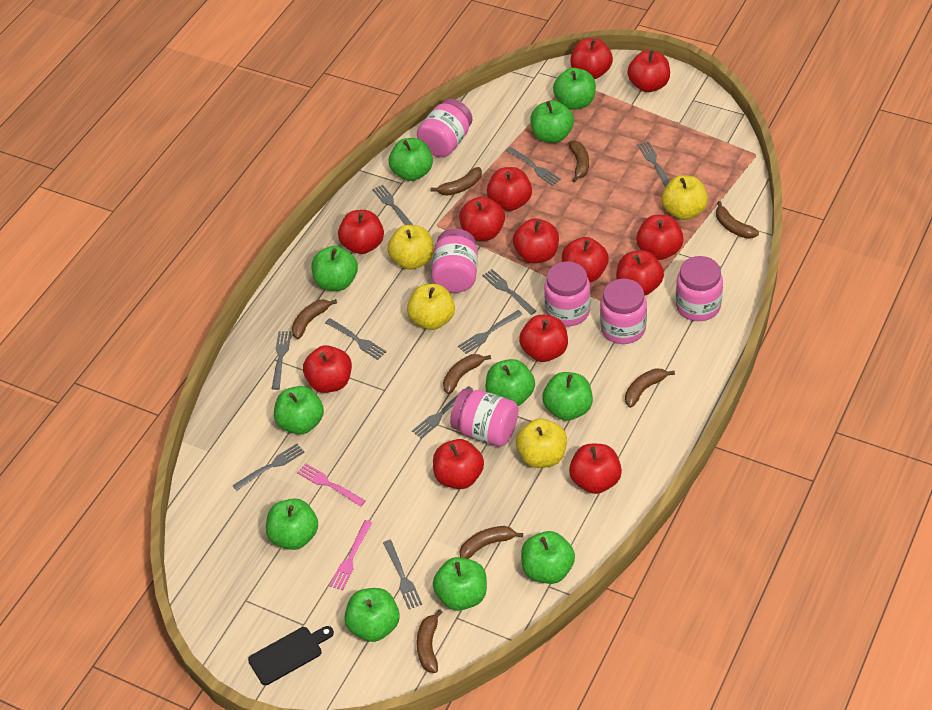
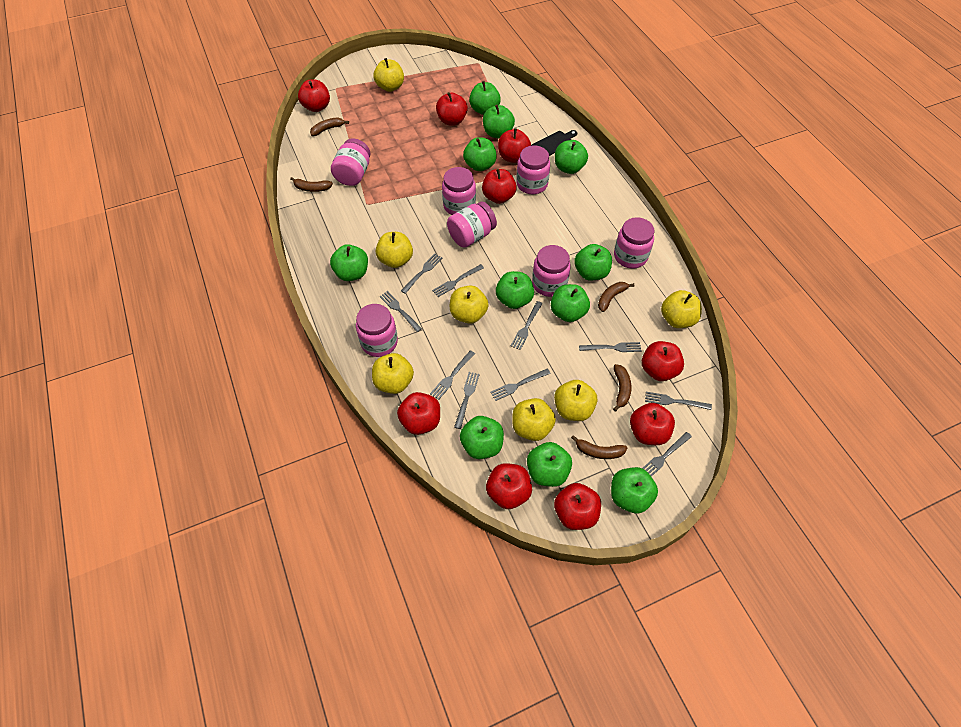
brown banana: [292,299,337,339] [416,609,442,673] [430,167,482,196] [443,354,491,394] [459,526,523,559] [568,141,589,182] [625,368,675,408] [716,201,759,239] = 8 -> [290,177,333,192] [310,118,349,136] [571,435,627,459] [598,282,635,312] [613,364,632,412] = 5
pink fork: [297,463,366,507] [330,520,372,590] = 2 -> none = 0
pink jar: [417,99,472,157] [431,229,478,293] [450,388,518,446] [544,262,591,326] [600,279,647,344] [676,256,723,321] = 6 -> [331,138,370,186] [356,304,398,357] [442,167,476,215] [447,201,497,248] [516,146,550,194] [532,245,571,297] [614,217,654,268] = 7
red apple: [303,345,352,393] [338,210,384,254] [433,439,484,489] [459,196,505,241] [487,167,532,211] [513,218,559,264] [519,315,568,362] [562,237,609,282] [569,444,622,494] [570,38,613,79] [616,250,664,295] [628,50,670,92] [636,215,684,260] = 13 -> [298,79,330,112] [397,392,440,435] [436,92,468,125] [482,169,517,204] [486,463,532,509] [498,128,531,163] [554,483,601,530] [630,403,675,445] [642,341,684,381] = 9
yellow apple: [388,225,434,270] [407,284,455,330] [516,418,567,468] [662,175,708,220] = 4 -> [372,353,414,394] [373,58,404,92] [376,232,413,268] [450,285,489,324] [512,398,556,441] [554,380,597,421] [661,290,702,328] = 7

